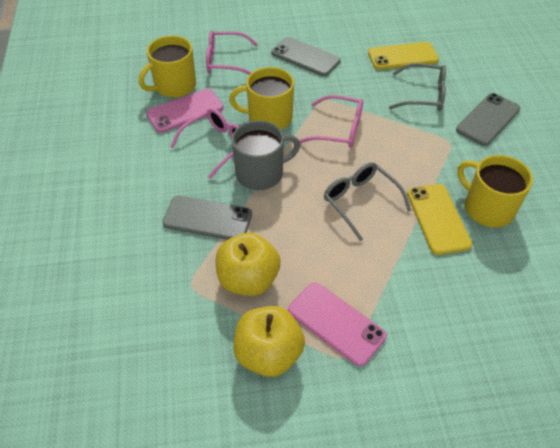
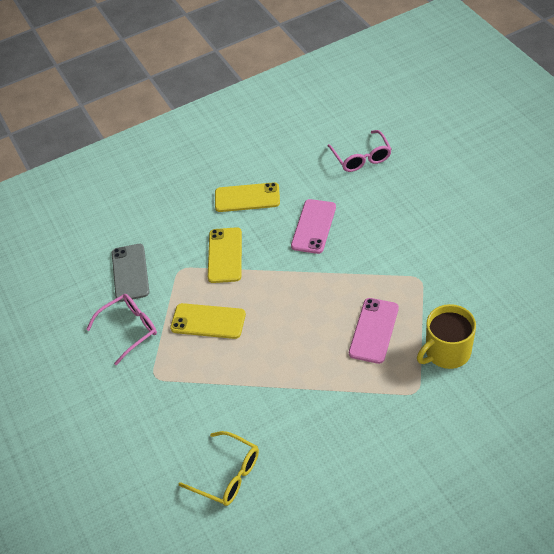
grey glasses: [324,162,411,241] [389,63,446,111] = 2 -> none = 0
grey mug: [232,121,300,190] = 1 -> none = 0
grey phone: [163,196,252,240] [271,37,341,76] [456,93,521,146] = 3 -> [112,244,149,302] = 1
pink glasses: [170,108,239,179] [206,30,258,75] [299,95,363,148] = 3 -> [86,294,157,365] [328,130,392,172] = 2
yellow apple: [216,233,280,296] [233,306,305,377] = 2 -> none = 0
yellow glasses: none = 0 -> [179,431,259,506] = 1
yellow mug: [139,36,196,98] [229,67,294,130] [457,155,533,228] = 3 -> [417,304,476,369] = 1
yellow phone: [368,42,439,70] [407,184,472,255] = 2 -> [170,303,246,339] [208,227,242,283] [215,182,280,212] = 3

